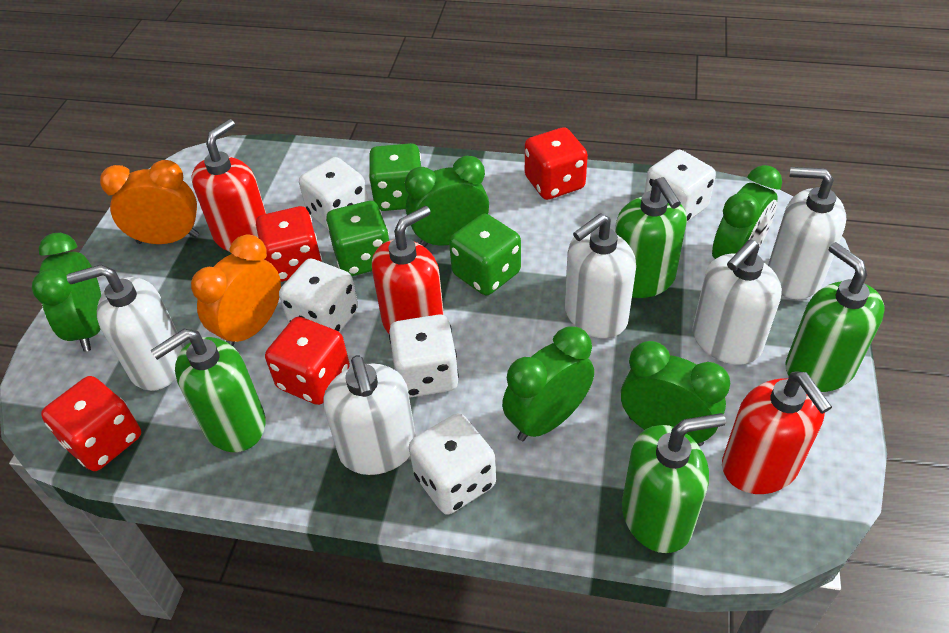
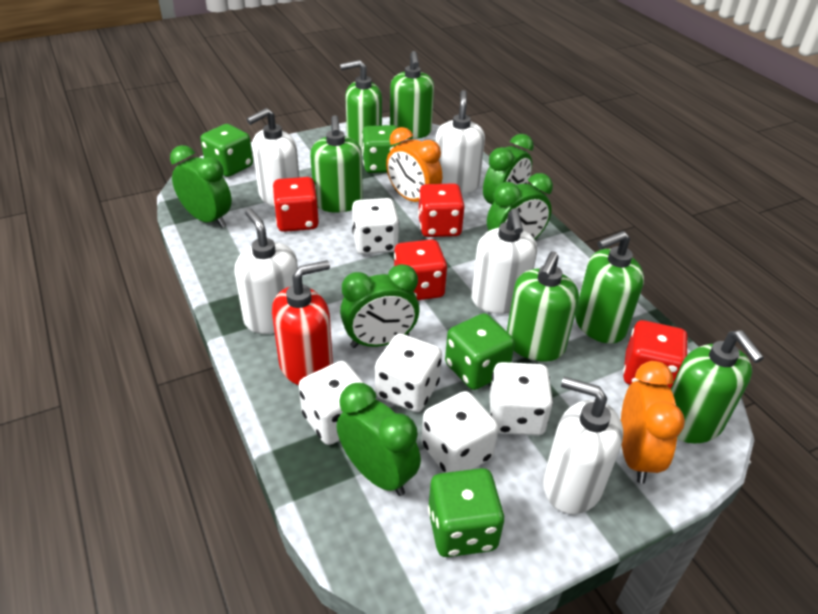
green dice: [326,201,389,276] [369,143,421,211] [449,214,521,295] = 3 -> [200,124,253,177] [362,125,402,173] [428,468,504,557] [445,313,515,390] = 4
green soap dispenser: [150,329,266,452] [615,177,687,298] [622,413,726,553] [786,242,885,392] = 4 -> [310,115,363,213] [340,60,382,151] [390,51,434,139] [507,251,579,361] [575,231,644,344] [671,330,764,443] = 6
red soap dispenser: [192,119,266,252] [372,206,444,334] [722,371,832,494] = 3 -> [272,260,333,385] = 1

